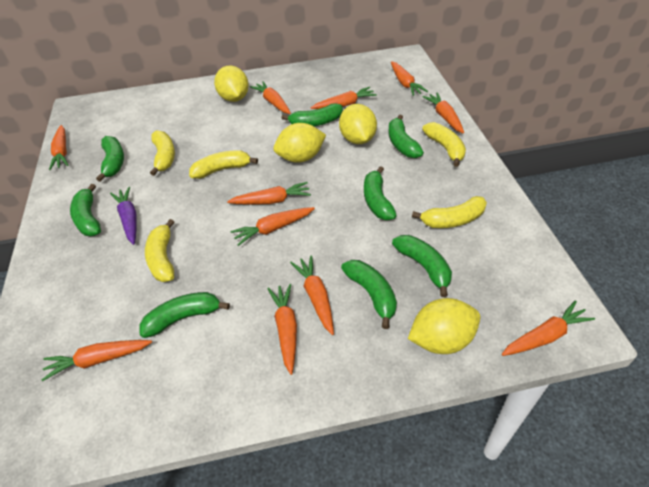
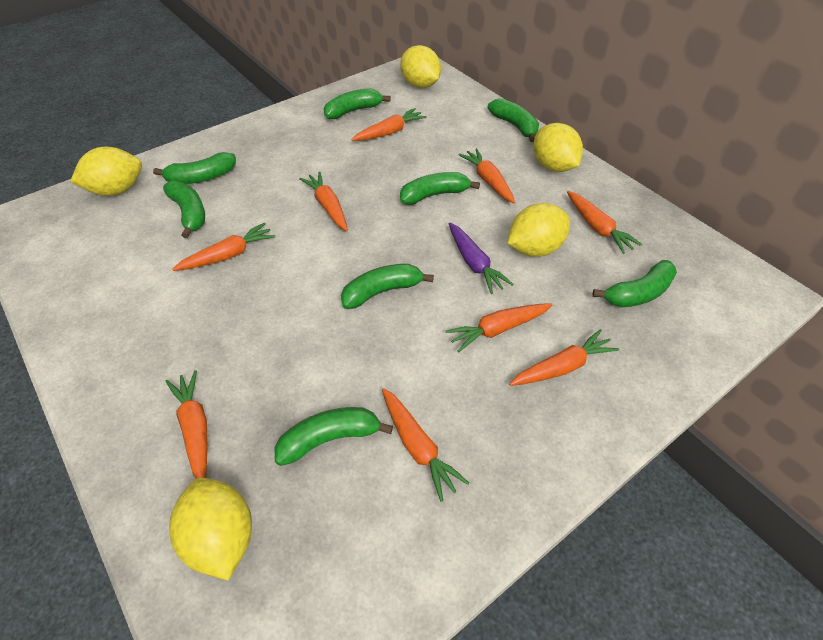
orange carrot: [42,340,152,381] [49,125,69,170] [227,182,311,205] [231,207,315,246] [250,81,291,114] [267,284,297,375] [290,255,334,335] [311,87,377,109] [391,61,428,96] [422,92,464,133] [502,300,595,356] = 11 -> [165,370,207,479] [172,223,275,271] [299,172,348,231] [351,108,427,141] [382,388,469,502] [445,304,552,353] [458,148,515,204] [509,329,619,386] [567,191,642,254] = 9
yellow banana: [145,219,174,282] [150,130,175,176] [189,151,258,179] [412,196,487,228] [422,122,466,167] = 5 -> none = 0
yellow lemon: [214,65,249,102] [274,123,326,163] [339,104,377,144] [408,298,480,354] = 4 -> [70,147,142,196] [169,478,252,580] [400,45,441,88] [507,203,570,257] [533,123,583,172] = 5

